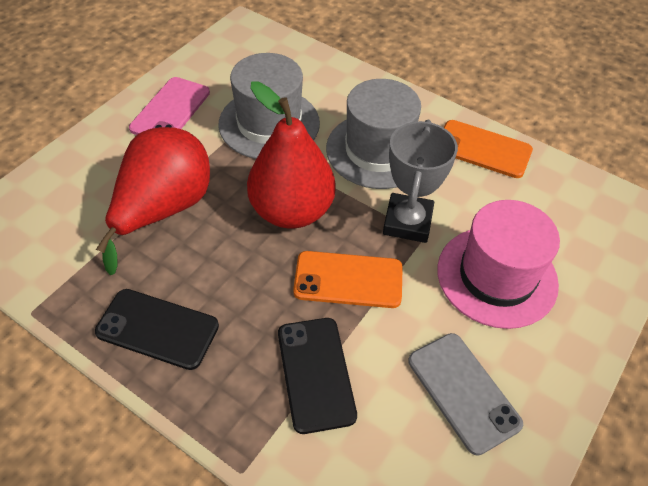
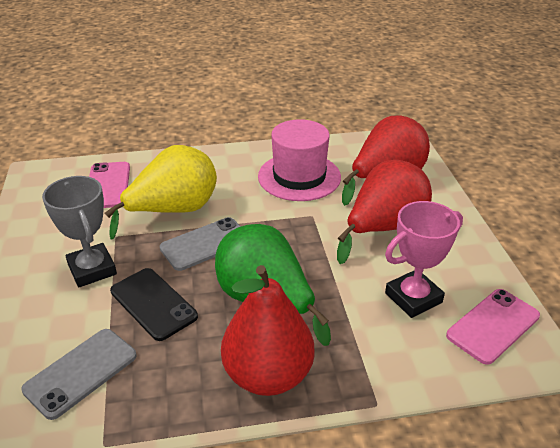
black phone: [95,289,219,370] [278,318,357,434] = 2 -> [110,268,198,341] = 1
green pear: none = 0 -> [215,224,331,346] = 1
grey hat: [219,53,320,159] [326,79,421,189] = 2 -> none = 0
grey phone: [408,333,523,456] = 1 -> [21,329,137,420] [159,217,241,271] = 2
orange phone: [293,251,403,308] [444,120,533,178] = 2 -> none = 0
pink phone: [129,77,210,135] = 1 -> [89,162,130,208] [446,289,540,365] = 2
pink trophy: none = 0 -> [385,201,463,318] = 1
red pear: [96,127,210,275] [247,81,335,228] = 2 -> [221,265,314,396] [337,160,432,264] [342,115,430,206] = 3
yellow pear: none = 0 -> [104,145,217,240] = 1

